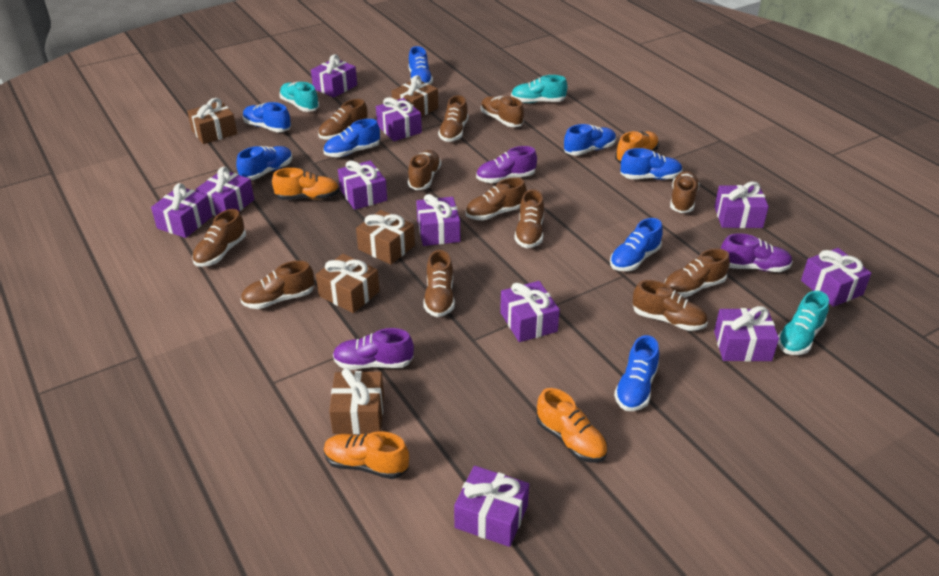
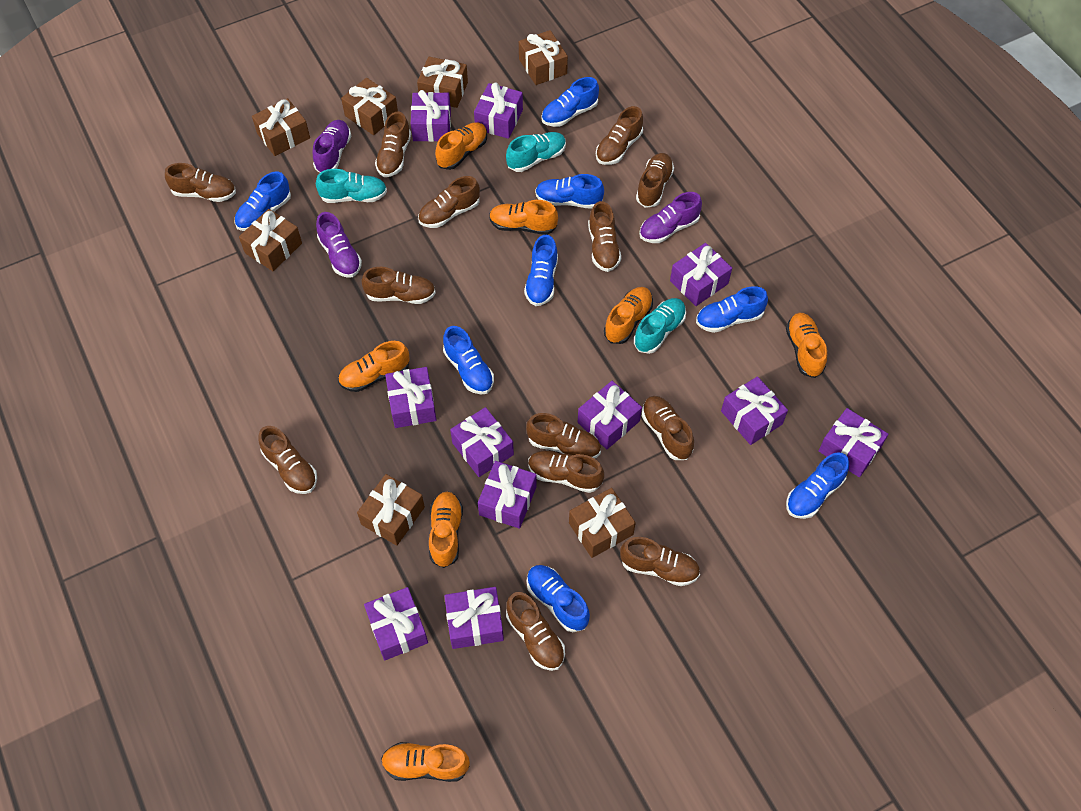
brown gift: [187,98,237,144] [316,254,379,313] [329,368,384,434] [356,210,415,265] [391,75,438,117] = 5 -> [239,209,302,271] [252,98,310,156] [341,78,398,135] [357,474,425,546] [417,57,468,108] [519,30,568,85] [569,488,636,558] = 7
brown shoe: [192,209,246,267] [240,260,314,309] [318,99,368,140] [408,150,441,190] [423,250,455,317] [438,95,468,142] [466,177,527,220] [481,96,524,127] [514,189,544,248] [633,280,708,331] [664,248,730,297] [670,171,700,213] = 12 -> [165,163,236,202] [258,426,317,494] [361,267,436,304] [375,112,411,177] [418,176,480,228] [506,592,565,671] [526,413,601,459] [528,450,604,493] [588,201,621,272] [596,106,643,165] [620,537,700,586] [636,153,674,208] [642,396,694,460] = 13
orange shoe: [272,168,339,200] [324,431,409,479] [536,388,607,463] [615,131,659,163] = 4 -> [338,341,409,392] [381,742,470,782] [429,492,463,568] [435,122,487,170] [489,200,558,235] [604,287,653,344] [786,313,827,378] = 7

